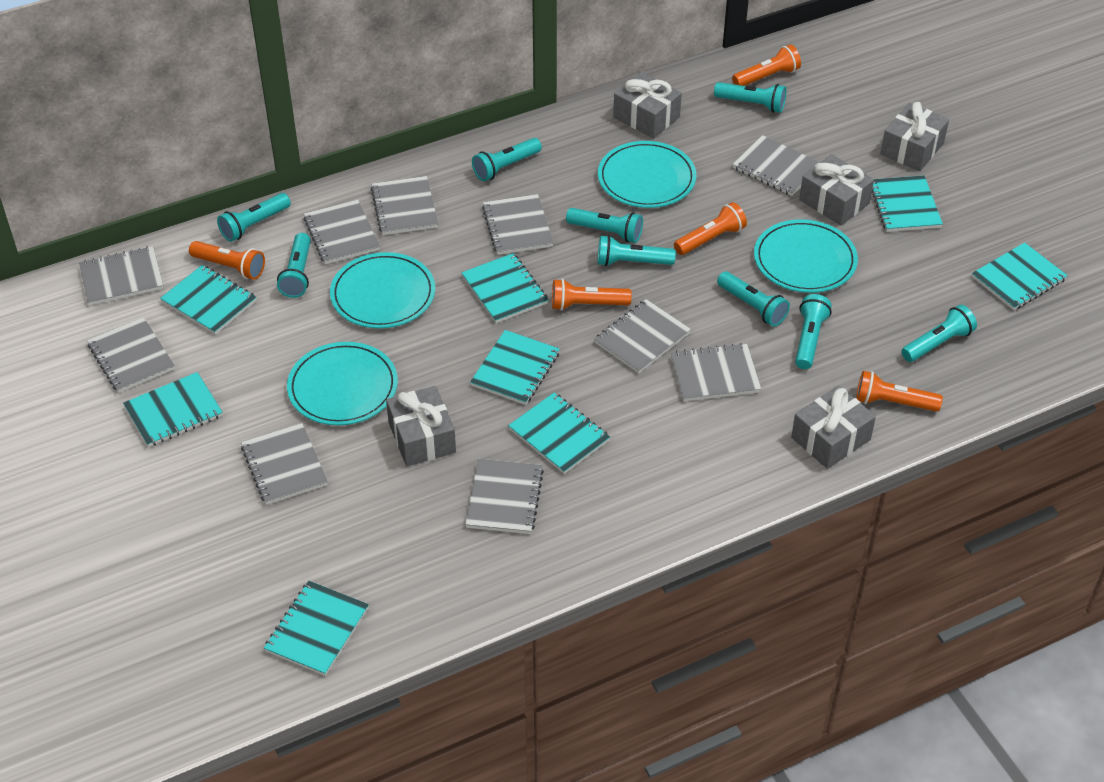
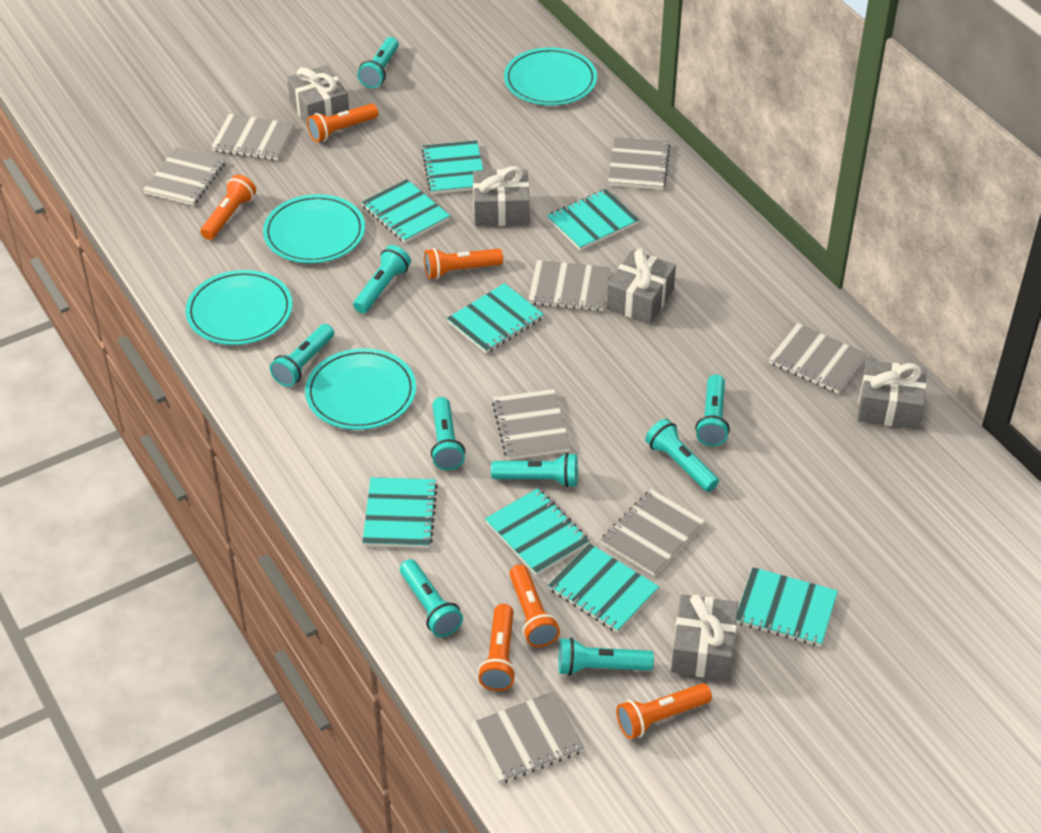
grey notebook: [79,246,164,306] [87,317,175,393] [241,423,328,505] [303,200,380,264] [371,176,438,235] [465,459,544,534] [482,194,553,255] [594,299,691,373] [671,343,761,401] [733,135,820,196] = 10 -> [143,147,225,206] [211,114,295,161] [469,691,585,784] [492,389,571,460] [528,260,611,312] [601,489,705,576] [608,137,671,190] [769,323,867,394] = 8
orange flashlight: [189,241,265,280] [552,279,632,311] [674,202,747,255] [732,44,801,86] [856,371,943,412] = 5 -> [200,174,256,240] [307,104,378,142] [424,248,503,279] [478,604,516,691] [509,564,560,647] [616,683,712,739] = 6

